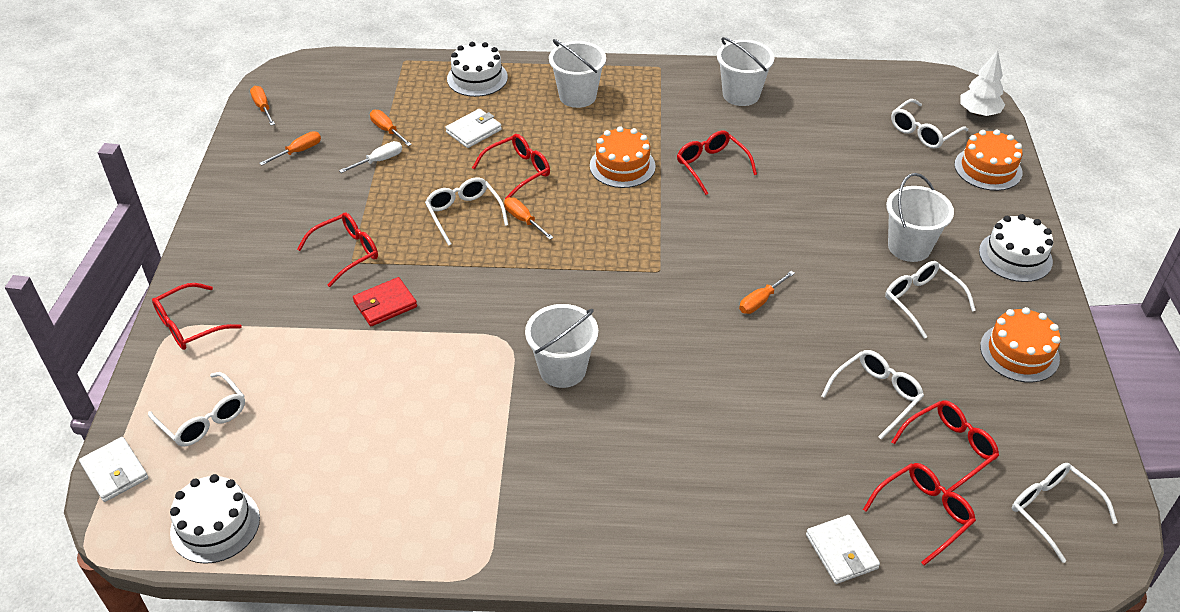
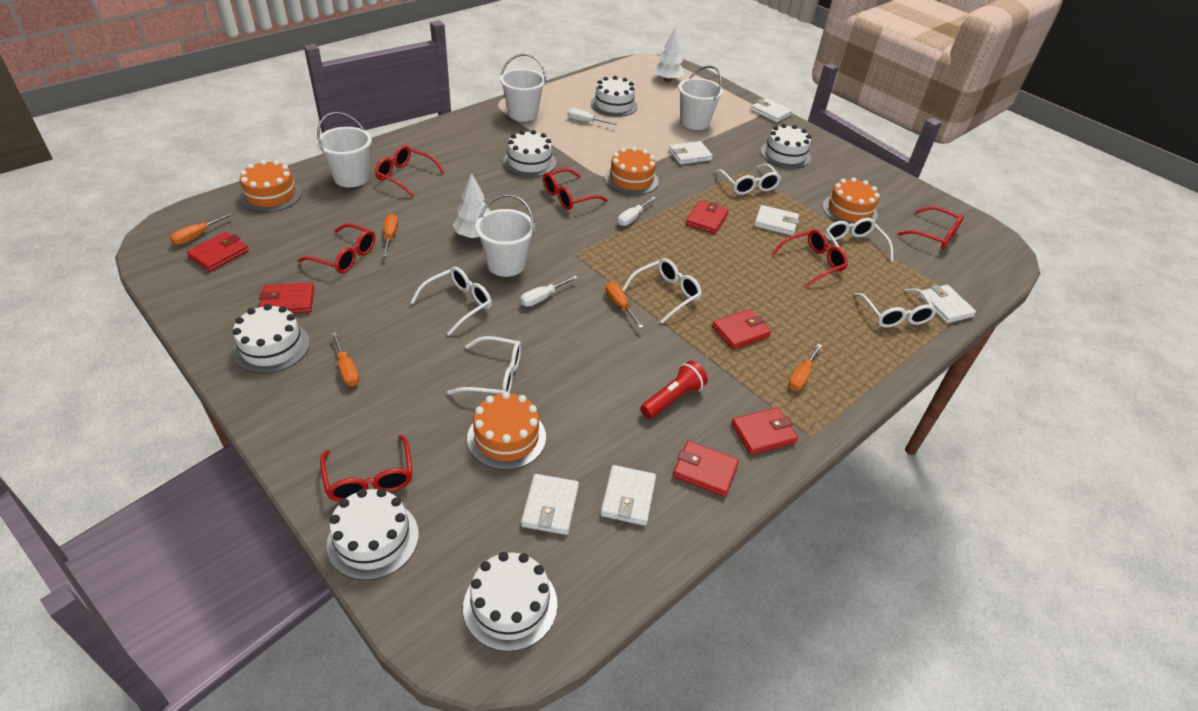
orange cake: [590,126,656,188] [954,130,1023,191] [980,307,1061,383] = 3 -> [240,160,302,212] [467,391,546,470] [605,147,659,195] [822,177,880,224] = 4
red flashlight: none = 0 -> [640,361,708,419] = 1
red wallet: [353,277,417,326] = 1 -> [186,232,249,272] [259,282,314,313] [673,441,739,497] [686,200,729,234] [712,309,771,350] [731,407,798,455] = 6
white cake: [170,474,260,564] [447,42,508,97] [979,214,1053,282] = 3 -> [233,304,310,374] [327,488,419,580] [463,552,557,652] [503,130,556,177] [591,76,638,117] [761,124,811,168] = 6
white screwdriver: [339,141,402,173] = 1 -> [520,275,578,307] [568,108,617,125] [618,196,656,226] = 3
white tree: [960,50,1005,116] = 1 -> [452,173,490,239] [653,28,684,82] = 2
white wallet: [79,437,148,502] [445,109,502,148] [806,515,880,584] = 3 -> [521,474,579,535] [600,465,656,526] [669,141,713,165] [751,98,792,123] [754,205,799,236] [919,285,976,323] = 6

